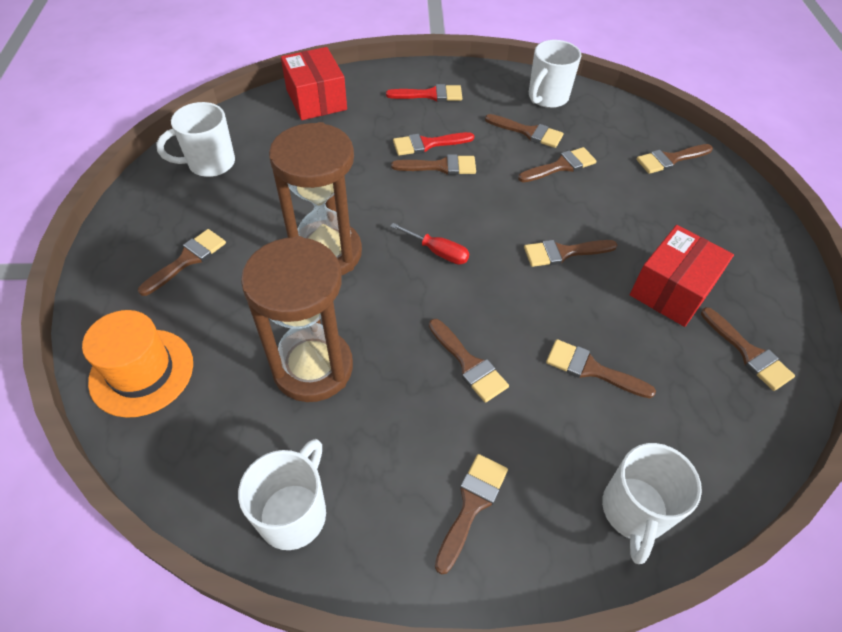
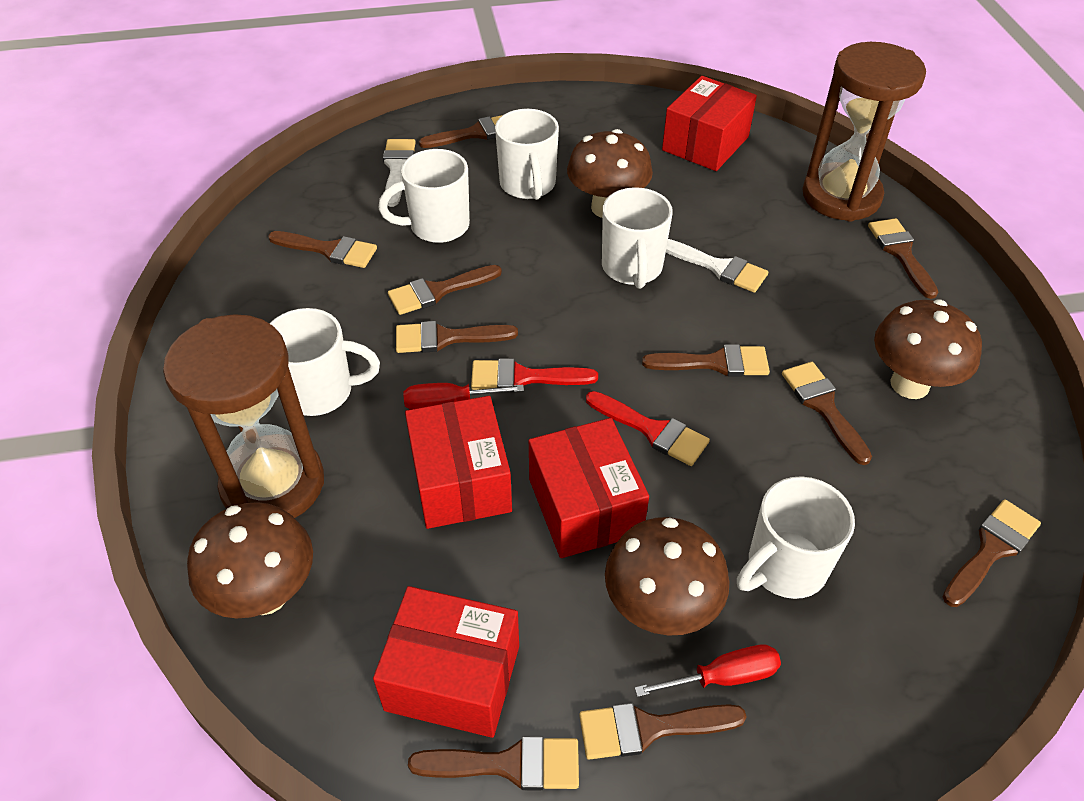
brown mushroom: none = 0 -> [187,502,313,618] [567,129,653,218] [605,517,729,636] [874,300,982,399] = 4
orange hat: [82,310,193,418] = 1 -> none = 0
red box: [281,47,347,120] [630,225,734,327] = 2 -> [373,586,519,738] [405,396,512,529] [529,418,649,558] [662,76,757,171] = 4
red screwdriver: [390,223,469,265] = 1 -> [403,383,524,410] [635,644,781,697] = 2
white brush: none = 0 -> [383,139,416,207] [666,239,768,293] = 2
white mug: [156,102,235,177] [238,439,326,550] [529,40,581,108] [602,443,702,564] = 4 -> [269,308,380,416] [378,149,470,243] [495,109,559,200] [602,187,673,289] [737,476,855,599] = 5

